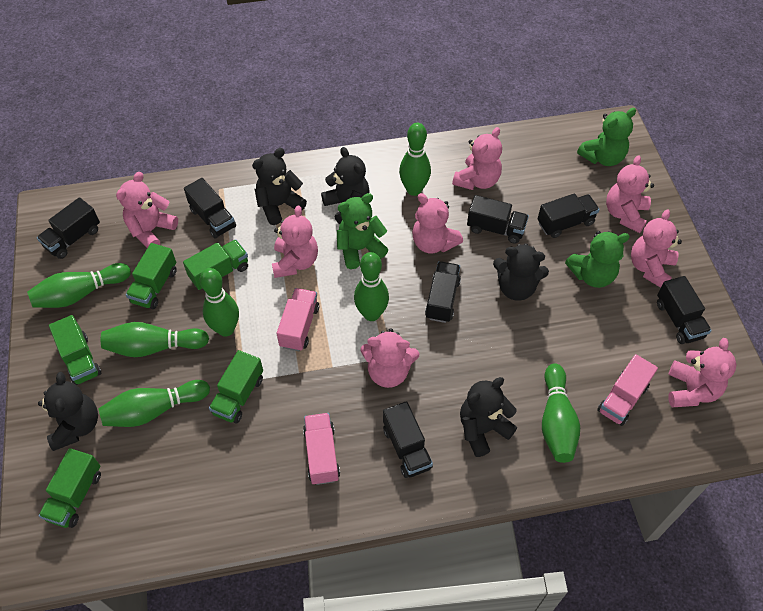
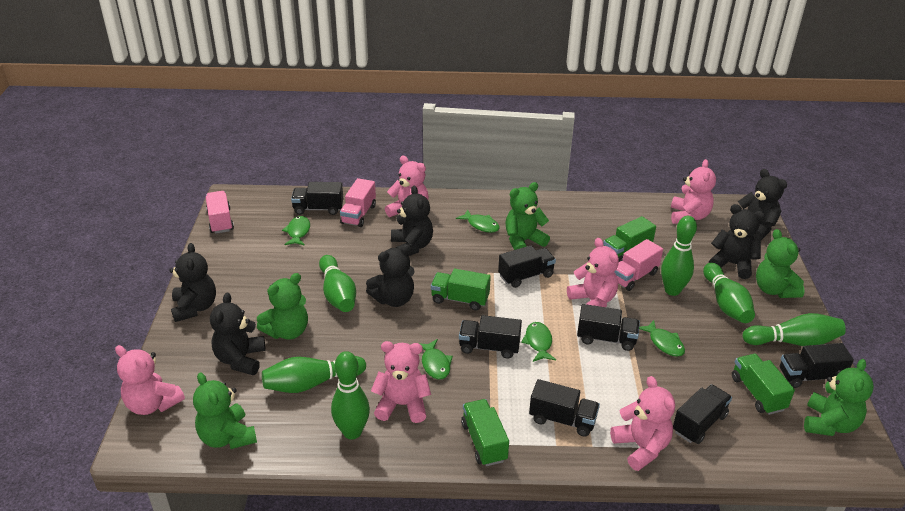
black teddy bear: [38,372,98,451] [252,148,307,225] [321,147,370,224] [460,377,517,457] [493,243,549,301] = 5 -> [169,243,216,322] [210,293,265,375] [366,244,415,307] [391,186,433,256] [709,204,765,279] [738,169,787,241] = 6
green bowling pin: [27,263,131,308] [98,380,210,427] [101,322,209,357] [199,268,239,337] [354,252,389,321] [399,123,431,196] [542,363,580,463] = 7 -> [262,356,366,393] [319,255,356,312] [331,351,370,439] [661,216,697,296] [703,263,755,323] [743,313,846,346] = 6
green fish: none = 0 -> [282,216,310,246] [419,339,453,379] [456,209,500,233] [521,322,556,362] [639,320,685,357] = 5
green teddy bear: [337,193,388,269] [565,231,630,288] [577,108,636,166] = 3 -> [193,372,257,449] [257,273,308,340] [505,182,550,250] [756,229,805,298] [804,359,874,436] = 5
green truck: [38,448,101,528] [49,315,101,385] [126,243,177,309] [183,239,248,290] [209,350,263,424] = 5 -> [431,269,491,311] [461,399,509,466] [603,216,656,262] [732,354,795,415] = 4
pink teddy bear: [116,172,178,248] [272,205,318,278] [360,328,419,388] [412,193,463,253] [452,127,502,190] [606,155,654,233] [631,209,682,288] [668,338,737,407] = 8 -> [115,345,185,415] [371,341,431,423] [385,156,429,217] [567,238,619,307] [610,376,675,471] [671,159,716,224] = 6

